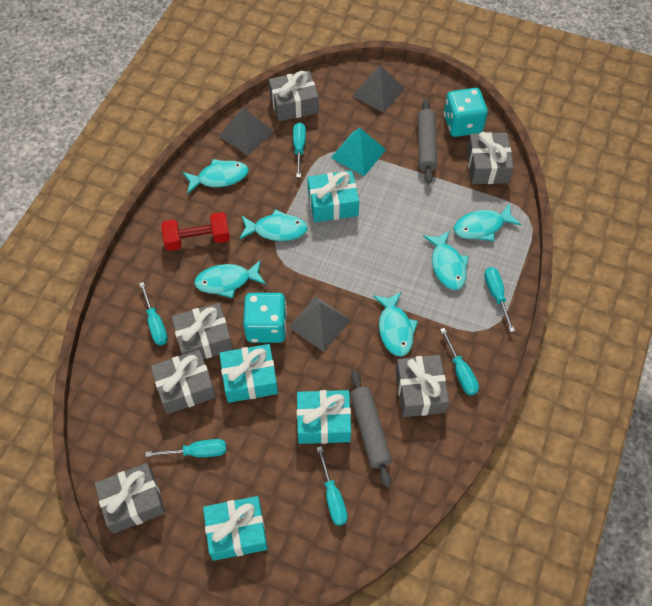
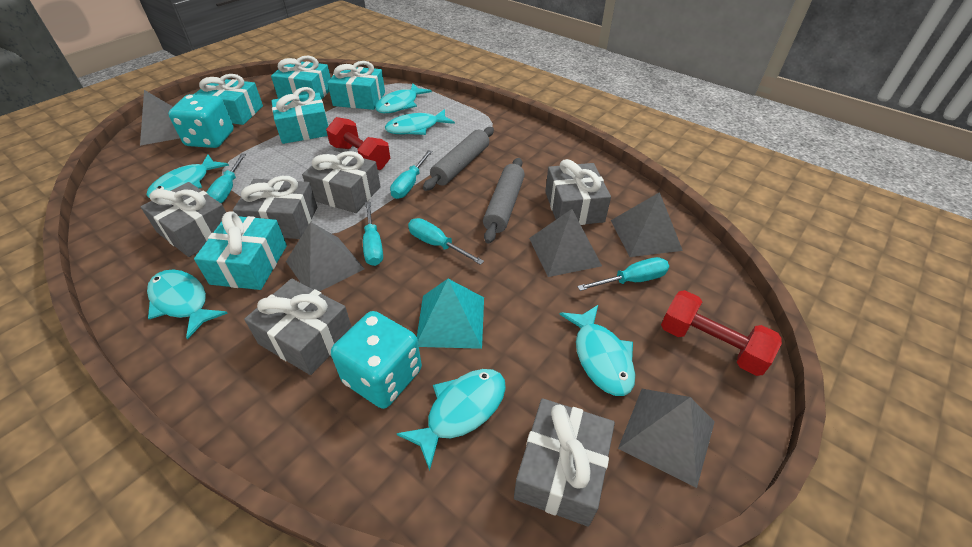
grey pyramid: [219,108,274,156] [288,296,351,352] [352,65,405,113] = 3 -> [140,90,180,146] [286,222,364,291] [529,209,602,277] [611,192,683,257] [618,389,715,488] = 5
red dumbbell: [161,212,230,251] = 1 -> [326,117,390,170] [661,290,782,376] = 2
turquoise gift: [203,496,268,561] [219,344,278,403] [297,390,351,444] [308,170,359,222] = 4 -> [193,74,263,125] [194,211,287,290] [271,55,331,99] [271,87,329,144] [327,61,385,110] = 5
turquoise screwdriver: [139,282,168,345] [146,439,226,457] [293,122,306,177] [316,446,348,526] [440,328,479,395] [484,267,515,332] = 6 -> [207,153,246,204] [363,202,383,266] [390,150,433,199] [408,218,484,265] [577,257,669,291] = 5

